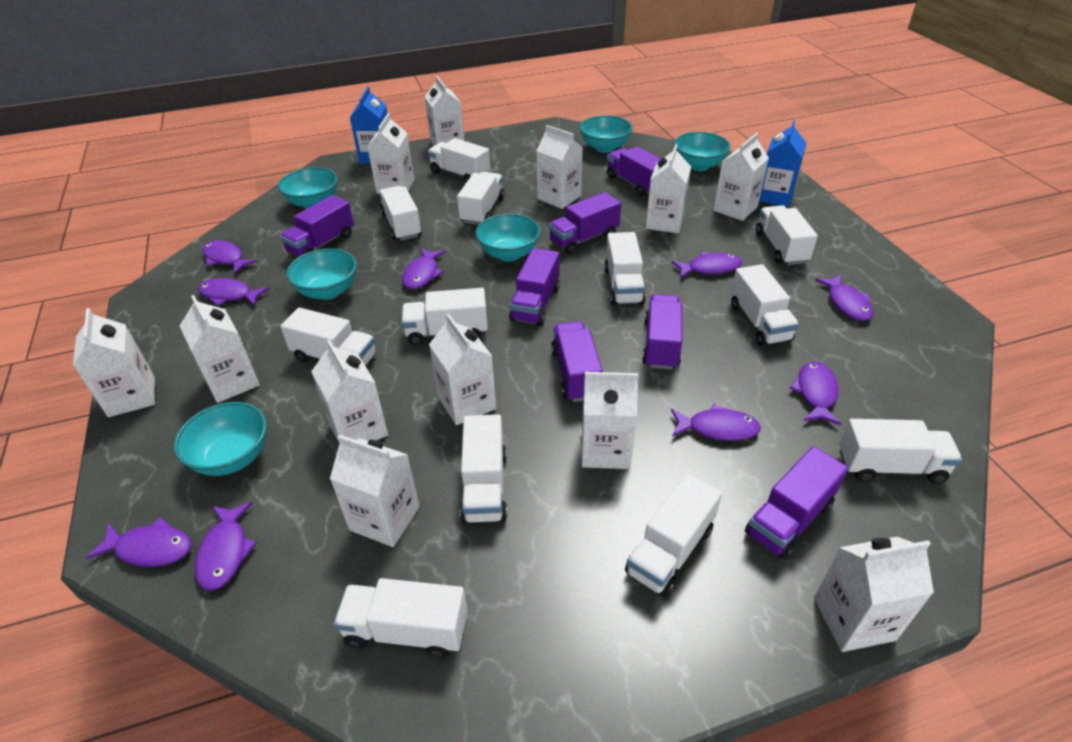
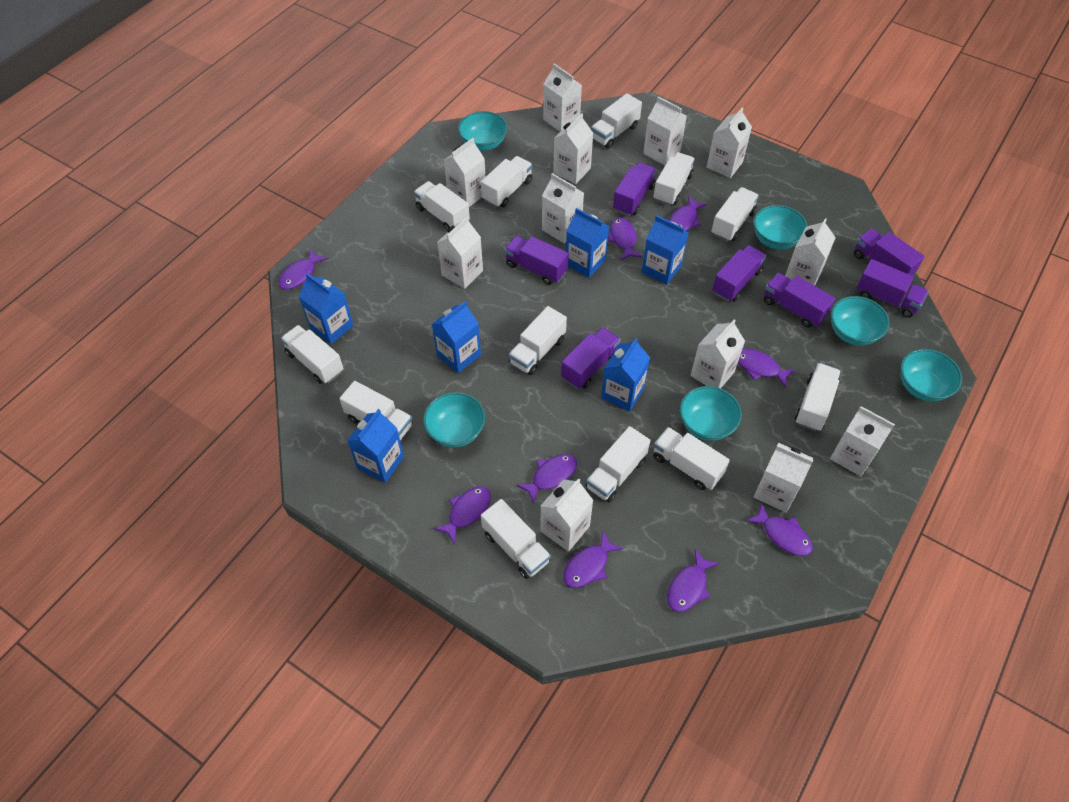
blue carton: [350,87,388,164] [759,120,807,207] = 2 -> [298,273,353,344] [347,409,404,483] [432,301,481,373] [566,208,609,278] [601,338,650,412] [641,215,688,285] = 6

